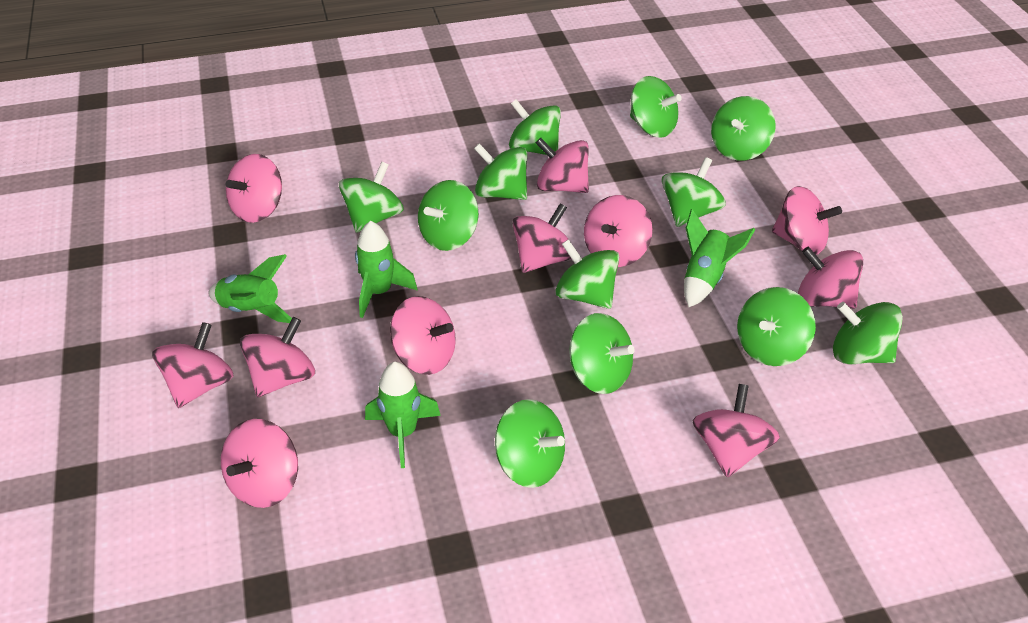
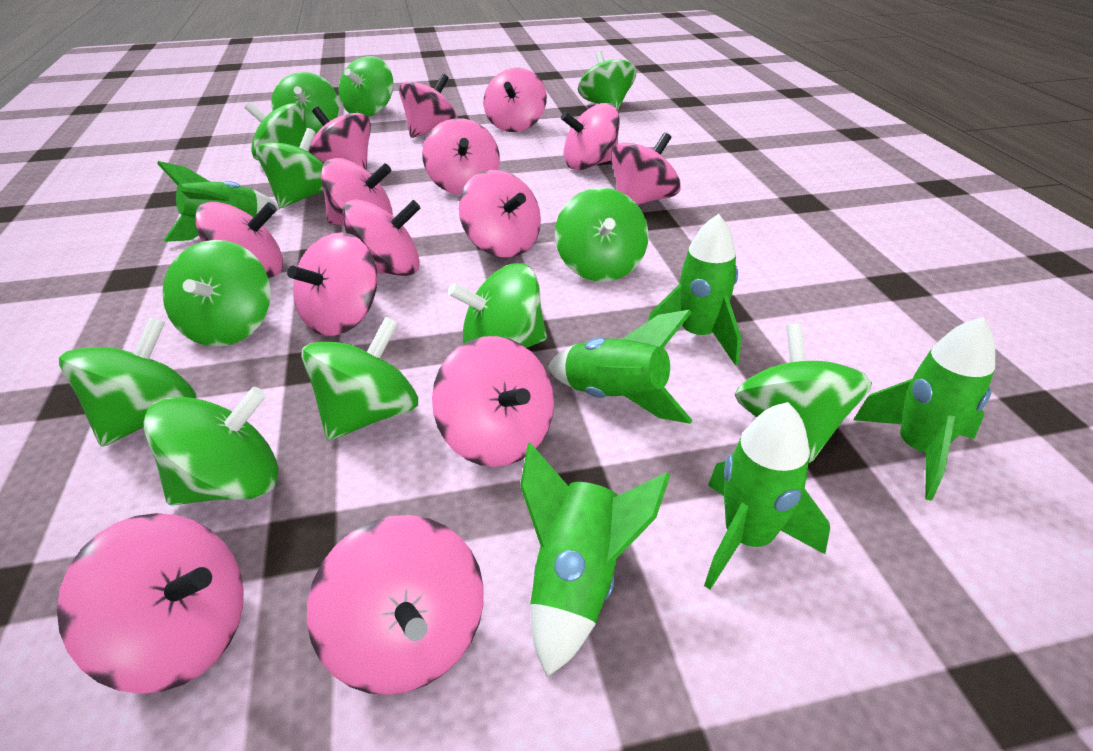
green rocket: [209,254,292,323] [355,221,418,318] [365,362,441,468] [684,209,755,307] = 4 -> [157,161,280,242] [520,443,670,677] [548,310,693,424] [648,214,741,365] [704,402,830,590] [853,317,995,501] = 6
pink spinning top: [152,322,233,408] [221,419,298,508] [226,154,282,223] [240,317,315,397] [390,296,456,375] [512,203,571,273] [536,138,589,193] [584,195,652,267] [692,384,780,478] [772,186,842,255] [798,247,863,309] = 11 -> [57,513,244,694] [195,202,283,278] [287,232,377,336] [307,515,484,695] [308,107,371,170] [321,158,393,226] [342,199,420,276] [399,74,458,138] [422,118,500,195] [432,336,554,467] [459,170,541,257] [484,68,547,132] [561,103,619,170] [610,132,681,205] = 14

